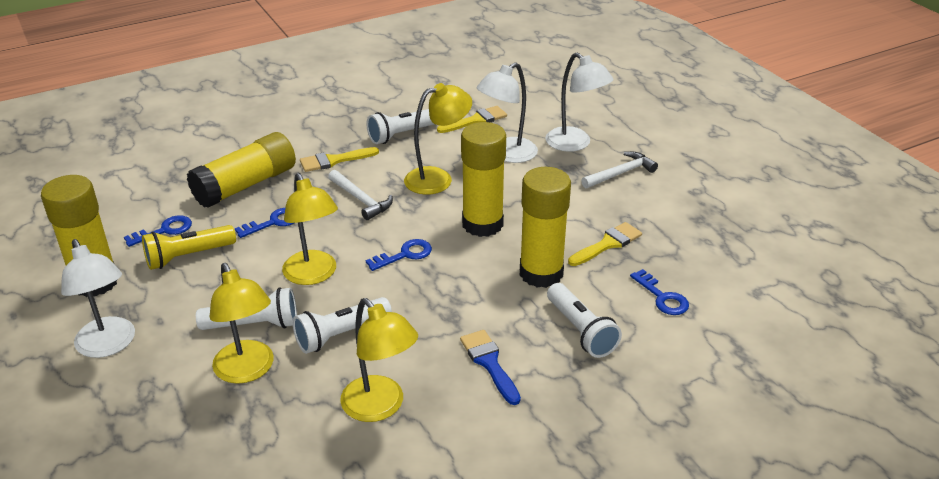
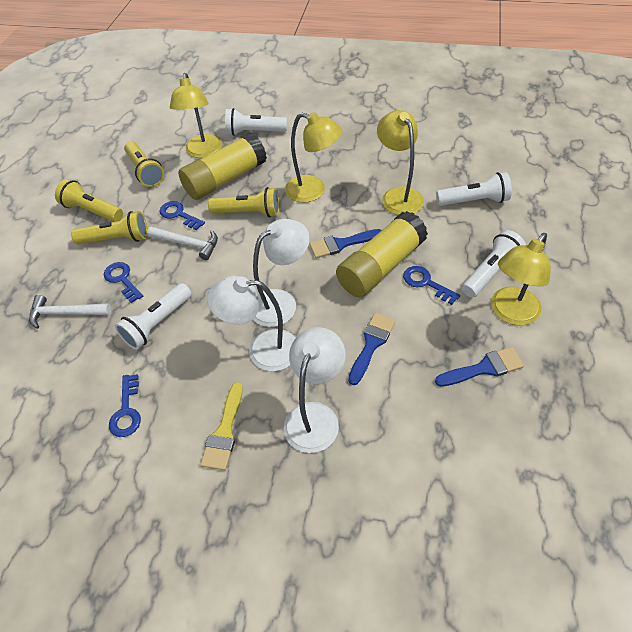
blue brush: [460,330,521,405] = 1 -> [309,229,382,258] [348,313,396,385] [435,347,524,387] = 3
yellow brush: [300,147,379,172] [437,106,507,133] [568,222,642,266] = 3 -> [200,382,243,470] = 1
yellow flashlight: [142,225,236,270] = 1 -> [55,179,123,222] [71,211,148,245] [124,142,164,187] [208,187,280,218] = 4
yellow glue stick: [41,175,118,297] [187,132,296,208] [461,122,506,237] [520,167,571,288] = 4 -> [178,132,267,200] [336,211,428,297] = 2

